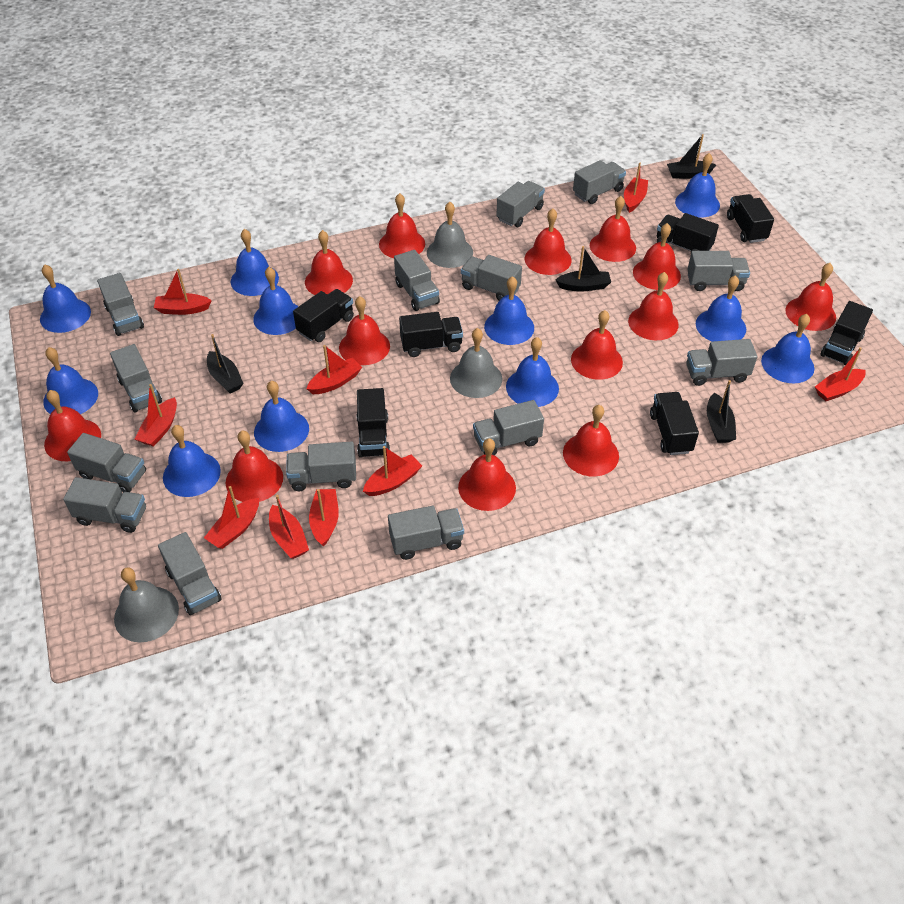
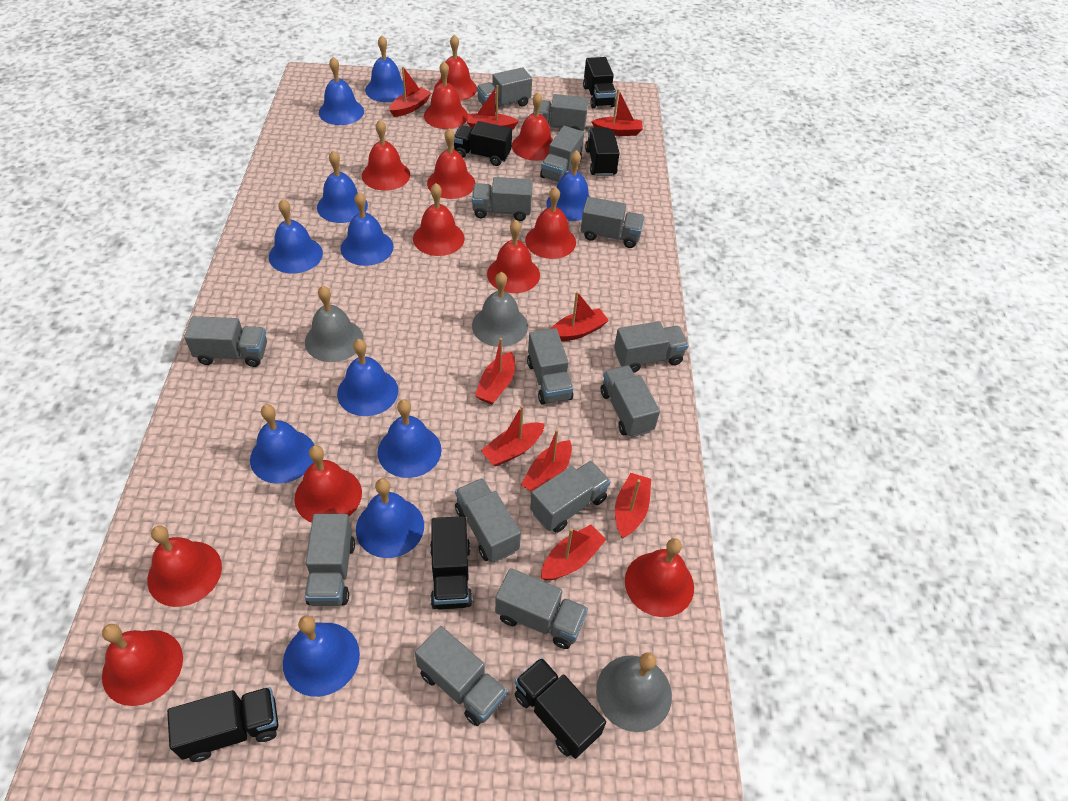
black boat: [207,334,243,393] [555,246,611,291] [667,134,716,179] [707,380,736,443] = 4 -> none = 0
black truck: [293,289,354,342] [356,388,390,458] [399,312,463,357] [650,392,699,455] [657,213,719,254] [727,194,774,243] [820,301,873,365] = 7 -> [167,687,278,762] [430,516,473,609] [454,121,512,166] [515,657,606,759] [583,57,616,108] [585,127,620,176] = 6
red bell: [44,390,101,461] [226,431,283,502] [305,230,353,295] [339,296,390,365] [379,193,425,258] [458,438,516,511] [525,209,572,275] [563,405,619,476] [571,310,623,380] [590,196,636,262] [628,272,679,340] [633,223,681,290] [785,263,836,331] = 13 -> [102,624,183,706] [147,525,222,607] [294,445,362,523] [362,120,410,191] [413,183,465,256] [424,62,468,129] [427,128,475,199] [434,34,477,101] [487,220,540,293] [512,92,553,161] [525,187,576,259] [625,538,694,617] = 12

